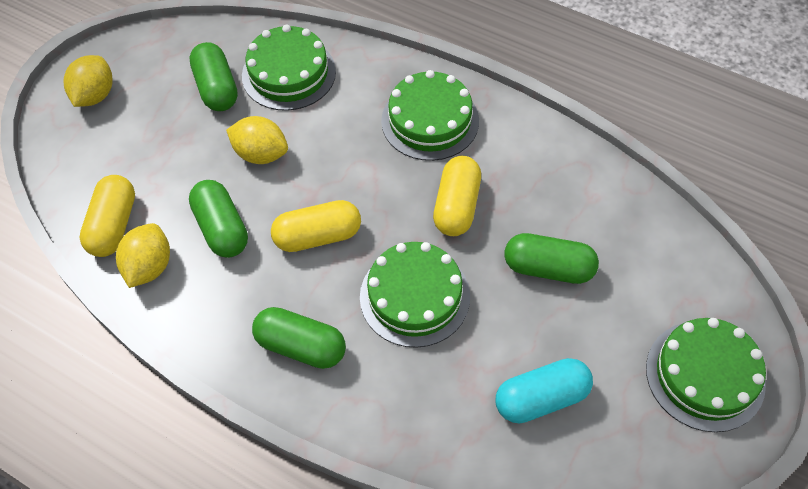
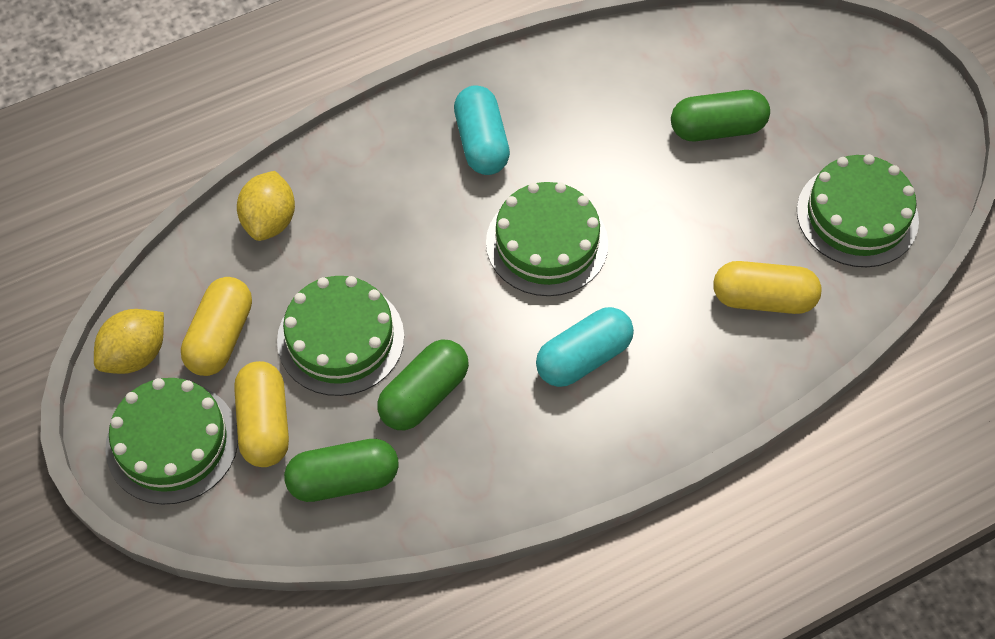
green capsule: [189,42,238,111] [189,180,248,258] [252,307,346,369] [505,233,599,284] = 4 -> [284,439,399,502] [377,339,469,430] [671,90,770,141] = 3
turquoise capsule: [495,358,593,423] = 1 -> [454,85,510,175] [536,307,634,387] = 2
yellow lemon: [63,55,113,107] [116,223,170,288] [226,116,288,164] = 3 -> [94,309,164,374] [237,171,295,241] = 2

